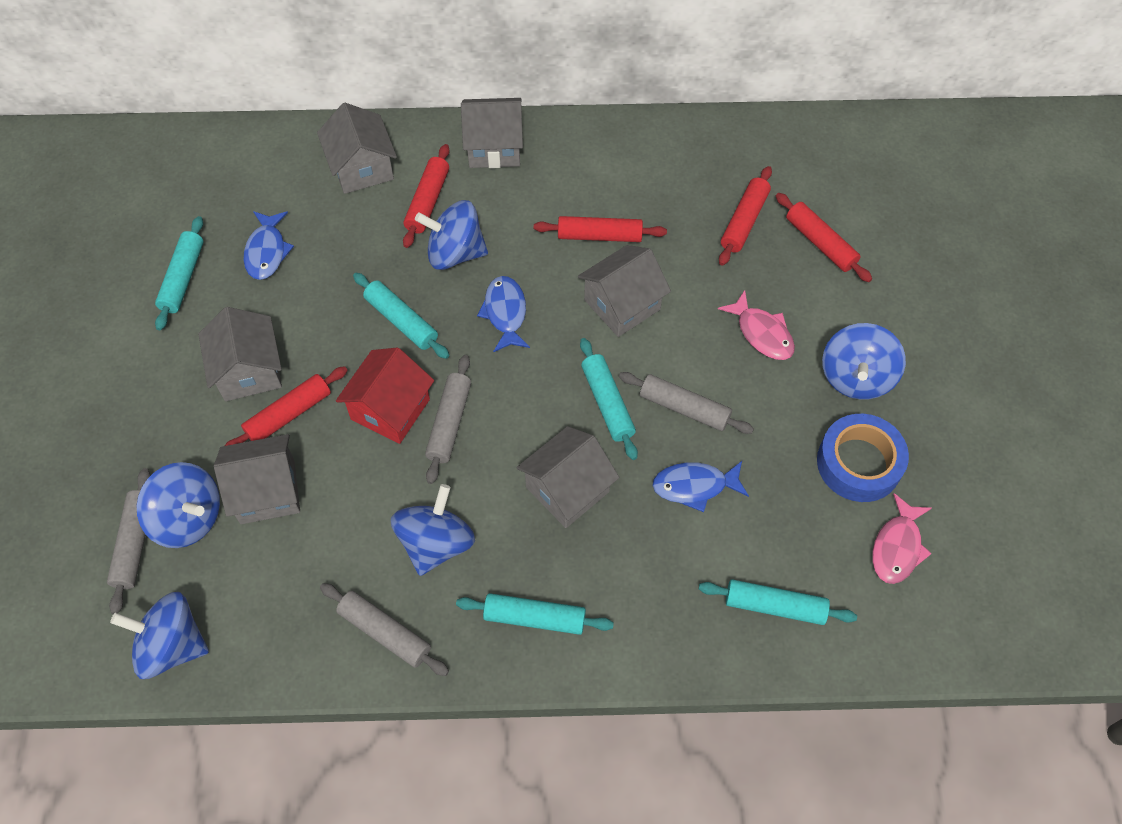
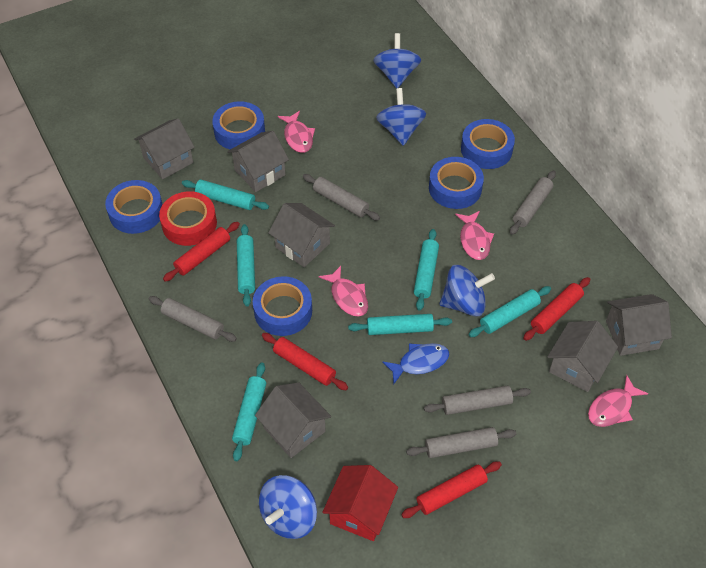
blue fish: [243,211,294,280] [477,276,530,352] [652,461,749,512] = 3 -> [382,343,449,384] = 1
blue spinning top: [110,592,209,679] [136,462,220,548] [391,484,475,576] [415,200,488,270] [822,323,906,400] = 5 -> [259,475,317,539] [373,33,421,88] [376,88,426,146] [439,265,495,317] = 4
blue tape: [817,414,909,502] = 1 -> [105,180,163,234] [212,101,265,149] [253,276,312,336] [429,157,484,209] [461,119,515,169] = 5
grey rolling pin: [107,468,151,614] [320,583,449,676] [425,355,471,484] [619,372,754,434] = 4 -> [149,296,237,342] [303,174,380,220] [406,427,516,458] [424,386,531,415] [510,171,556,235] = 5
pink fish: [718,290,795,360] [873,493,932,584] = 2 -> [278,111,315,153] [319,266,368,317] [455,211,494,260] [588,375,648,427] = 4
red rolling pin: [225,366,348,446] [403,144,450,248] [534,216,667,242] [719,166,772,266] [776,193,872,282] = 5 -> [163,222,240,282] [262,333,348,390] [401,461,502,518] [523,277,590,341] = 4
red tape: none = 0 -> [159,191,217,246] = 1
turquoise rolling pin: [155,216,203,330] [353,273,449,359] [456,593,614,635] [580,338,638,460] [699,579,857,625] = 5 -> [182,180,269,210] [232,362,266,461] [237,224,255,307] [348,314,452,335] [414,229,439,311] [469,286,551,337] = 6

